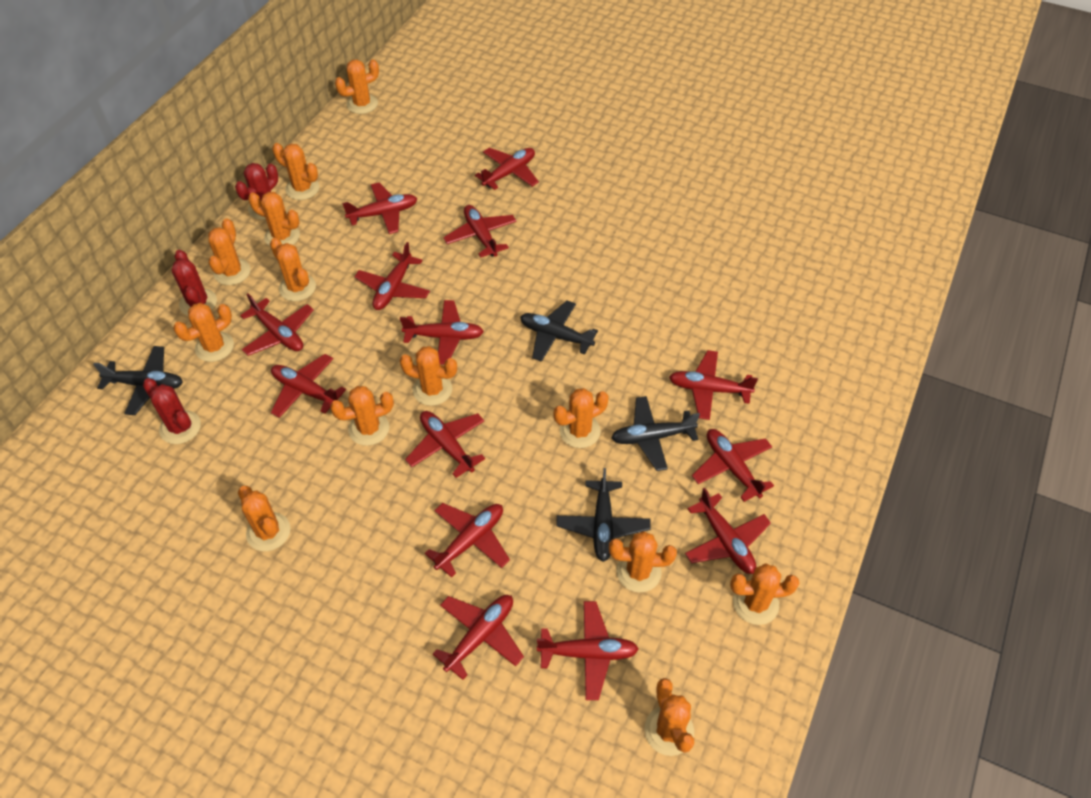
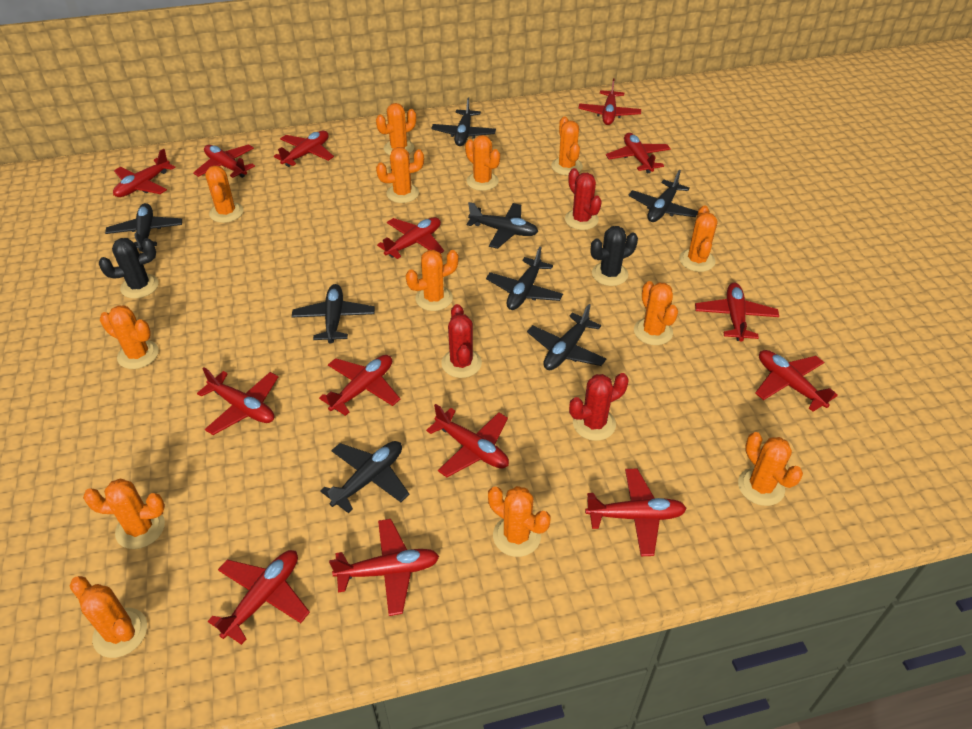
black cactus: none = 0 -> [99,238,159,299] [590,226,638,286] = 2
black plane: [93,346,183,415] [520,301,598,362] [556,468,651,562] [611,396,700,471] = 4 -> [105,203,182,252] [292,284,375,343] [320,441,409,513] [431,97,496,146] [466,202,538,249] [486,247,563,310] [527,304,606,370] [628,170,698,222] = 8

